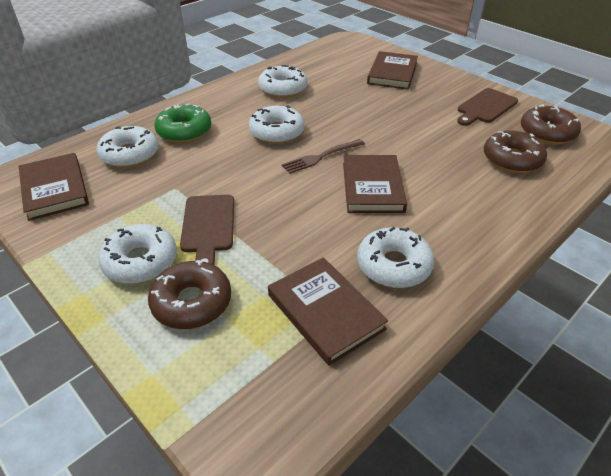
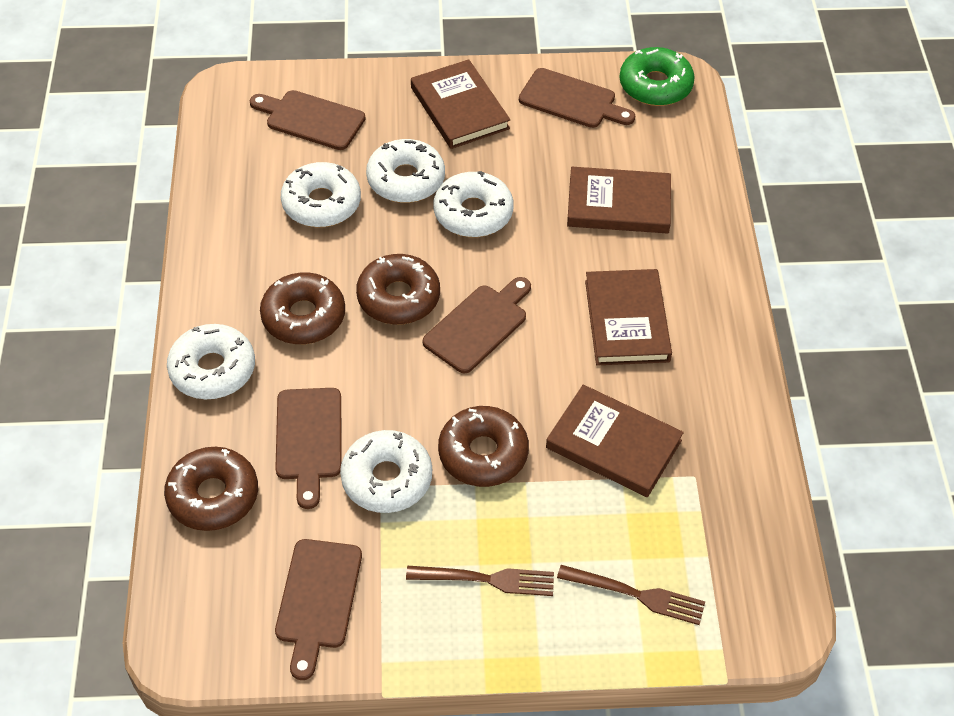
brown cutting board: [180,195,234,265] [457,88,518,126] = 2 -> [249,90,366,150] [275,388,342,509] [275,539,362,680] [423,277,531,373] [519,68,635,128] = 5
brown donut: [148,260,231,329] [484,131,547,173] [521,104,581,144] = 3 -> [164,447,258,531] [260,272,345,344] [356,254,440,325] [438,406,529,487] = 4
brown fork: [282,139,365,174] = 1 -> [406,566,554,596] [557,565,705,625] = 2

